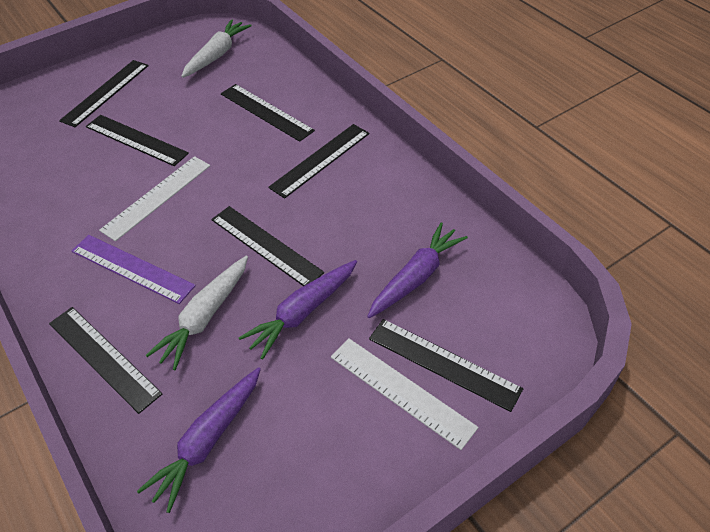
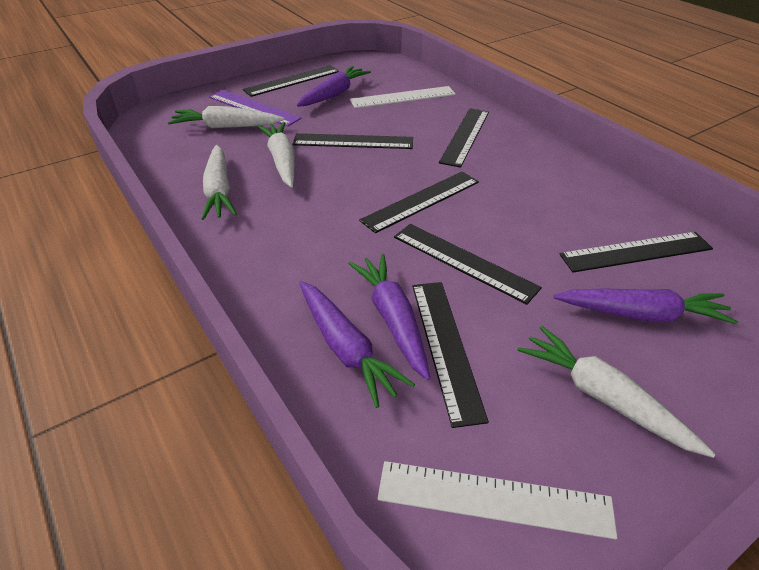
purple carrot: [137,367,261,513] [239,260,357,359] [367,222,468,318] = 3 -> [297,66,371,107] [300,281,415,408] [348,254,430,380] [554,288,738,324] = 4
white carrot: [146,256,248,370] [181,19,252,78] = 2 -> [168,106,285,128] [201,145,237,220] [258,122,295,187] [518,326,716,458] = 4

